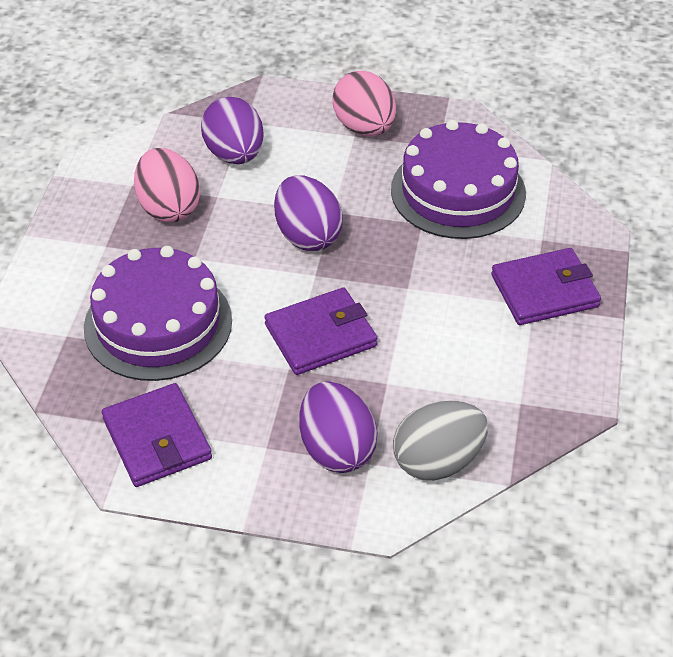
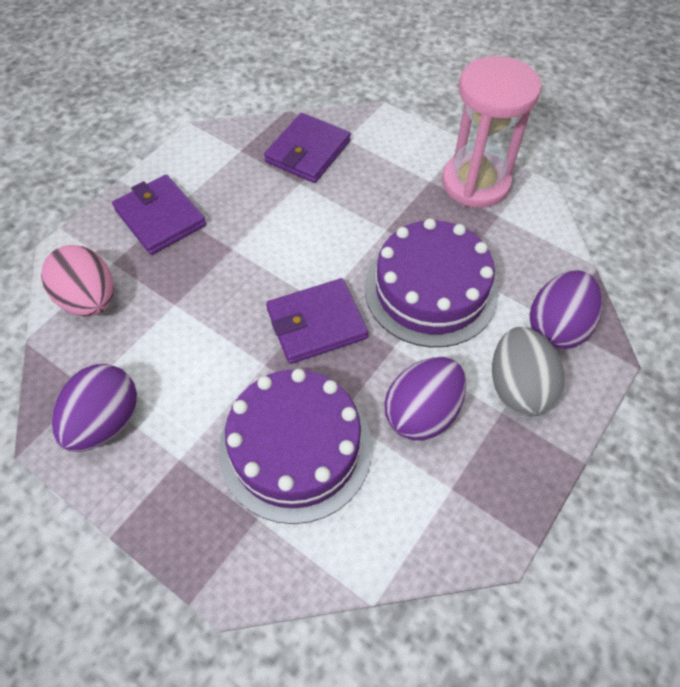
pink egg: [134,148,200,222] [332,71,396,136] = 2 -> [41,245,114,317] = 1
pink hourglass: none = 0 -> [442,56,541,208] = 1

